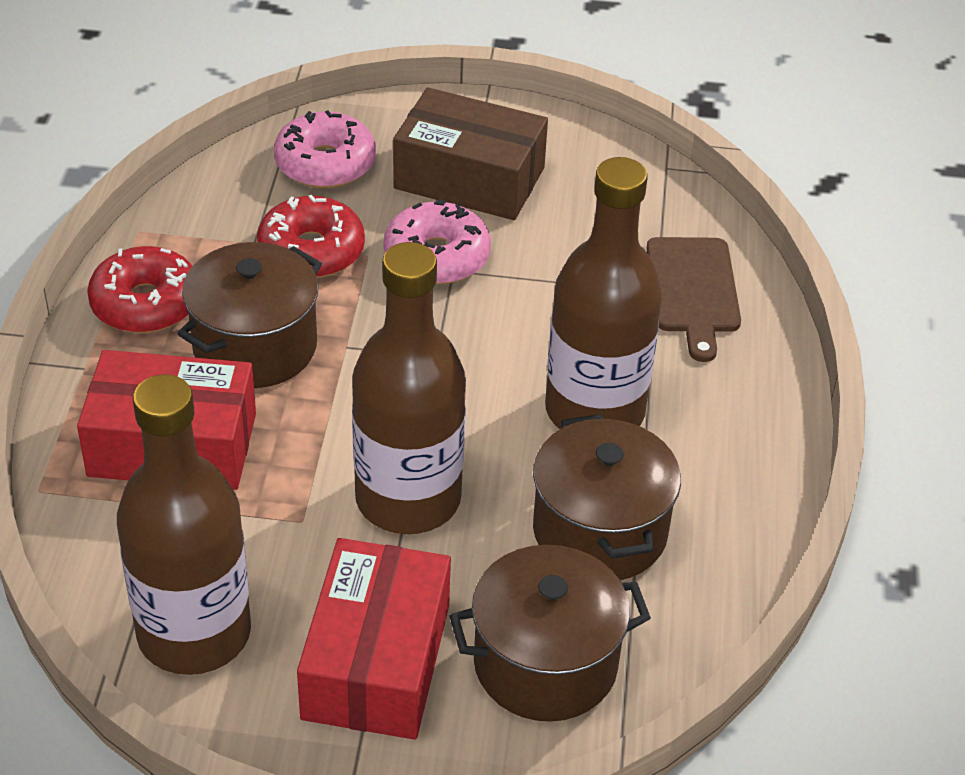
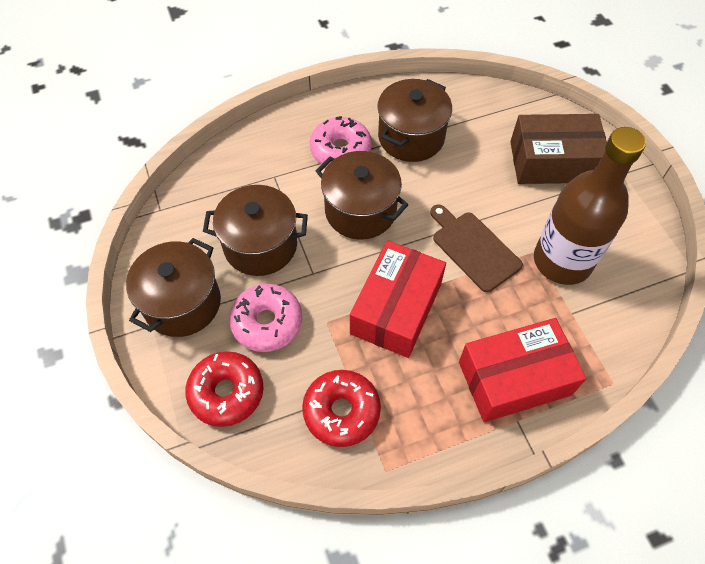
brown bottle: [117,374,251,675] [352,242,466,534] [545,157,662,429] = 3 -> [534,127,646,285] = 1
brown pot: [177,242,322,388] [449,545,651,722] [533,414,681,580] = 3 -> [126,238,221,337] [203,185,308,276] [316,151,409,240] [377,79,452,162] = 4

